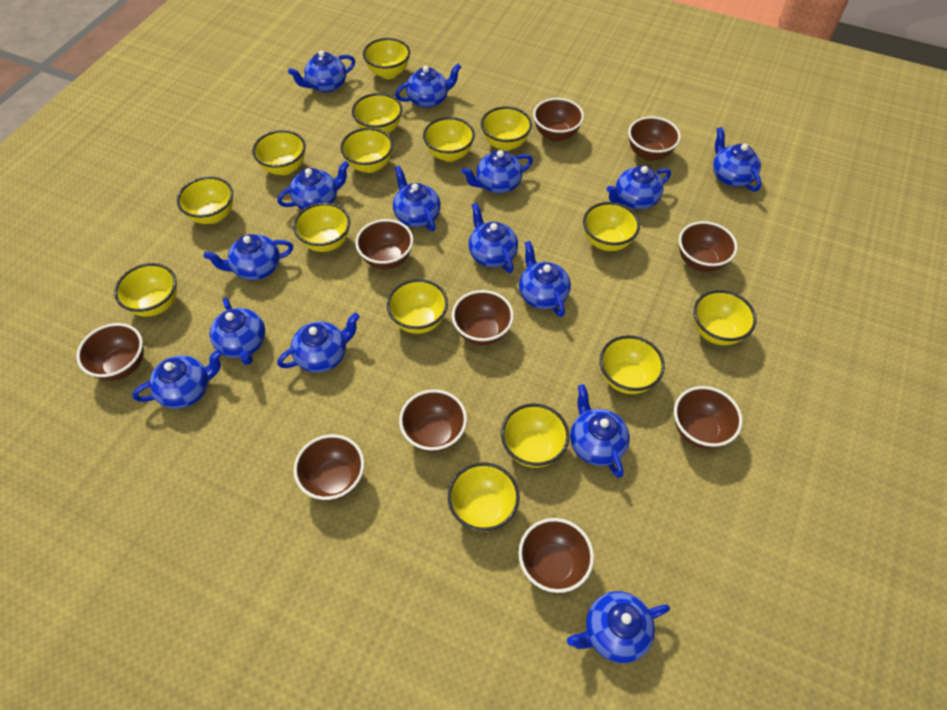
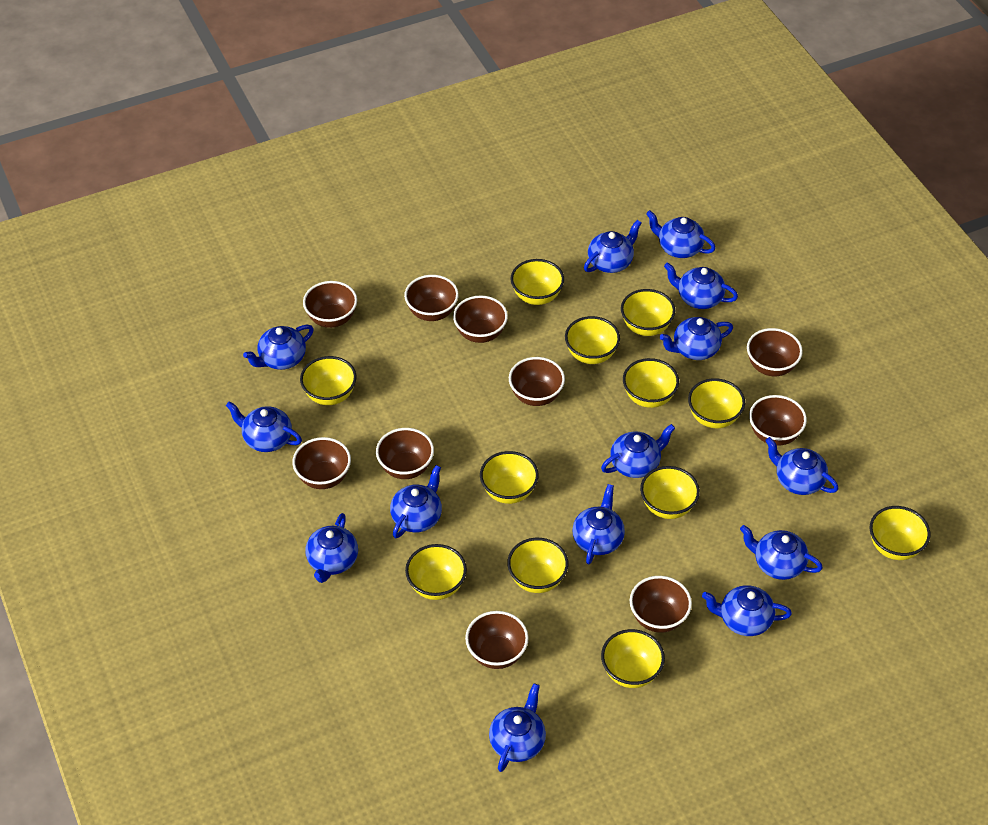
blue teapot: [132,349,222,409] [204,234,293,280] [209,297,265,365] [277,161,350,210] [277,313,360,373] [288,50,355,93] [393,165,441,232] [395,63,461,108] [462,150,533,194] [468,202,518,273] [519,241,571,317] [567,591,670,663] [570,384,630,478] [607,166,671,210] [713,127,761,191] = 15 -> [226,401,302,452] [243,325,314,370] [305,513,358,583] [390,465,442,538] [489,683,546,772] [572,484,625,564] [584,220,641,273] [601,424,675,478] [646,210,716,258] [660,317,733,360] [664,262,738,309] [702,585,792,636] [740,525,823,580] [765,437,838,495] = 14
yellow bowl: [114,263,177,317] [177,176,233,224] [252,130,306,175] [293,203,350,252] [340,128,393,173] [352,93,402,134] [363,38,410,79] [387,279,448,334] [423,117,475,162] [448,462,520,532] [481,106,532,151] [501,404,570,468] [583,202,640,251] [600,335,665,394] [693,290,757,345] = 15 -> [300,356,357,405] [405,544,467,600] [480,451,539,504] [507,538,568,593] [511,259,564,305] [565,316,620,364] [601,629,665,688] [621,289,675,336] [623,358,679,408] [640,466,700,519] [688,378,745,428] [870,506,930,560] = 12

